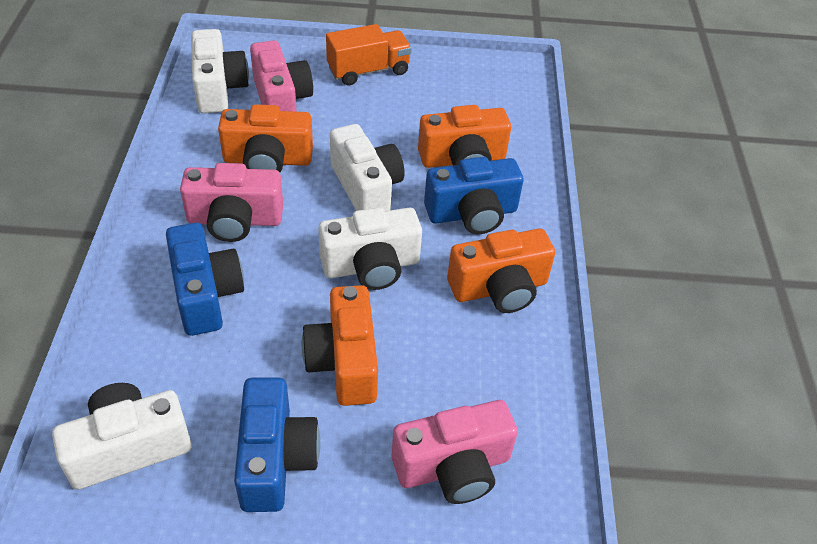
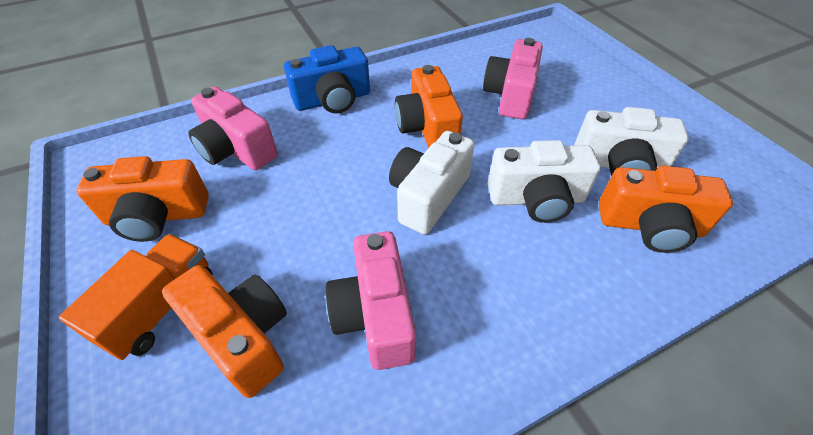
blue camera: [166,223,244,336] [234,377,320,512] [424,157,524,234] = 3 -> [284,45,370,113] = 1
white camera: [52,383,192,490] [191,29,249,113] [318,207,422,290] [330,124,404,211] = 4 -> [389,131,475,234] [488,140,600,223] [574,107,689,176] = 3

